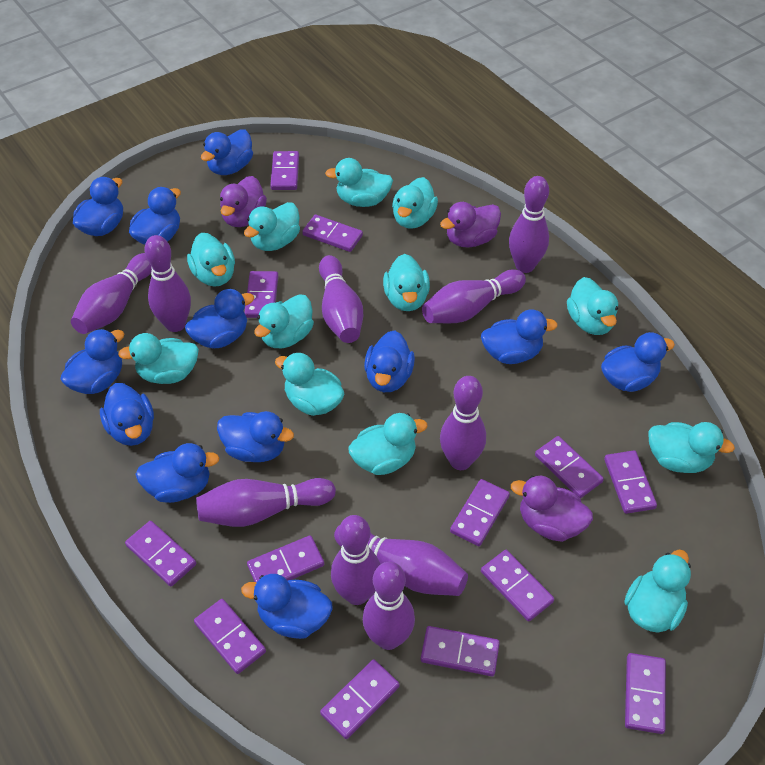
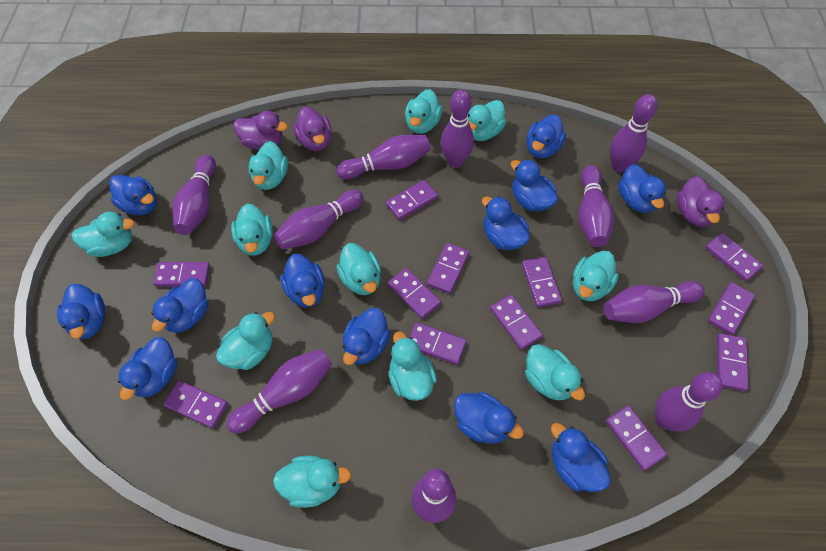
purple domino: [125,521,196,586] [194,599,266,674] [244,271,278,318] [247,536,324,582] [270,151,299,190] [302,215,363,252] [320,659,400,739] [421,626,500,676] [450,479,510,546] [481,550,554,621] [535,436,604,498] [604,450,657,514] [625,653,666,734] = 13 -> [153,262,210,287] [163,380,228,428] [386,180,438,220] [388,268,441,319] [410,322,466,365] [427,243,469,294] [490,295,543,350] [522,257,562,307] [606,405,667,471] [705,233,763,281] [708,282,755,335] [717,333,749,391] = 12
turquoise duck: [118,333,199,384] [187,233,235,287] [244,202,300,251] [254,294,314,348] [275,352,344,416] [325,158,393,207] [348,413,427,475] [383,254,430,311] [392,177,438,229] [567,277,618,335] [624,549,691,633] [648,422,735,473] = 12 -> [72,212,134,257] [216,312,275,370] [231,204,273,255] [249,141,288,190] [273,456,351,508] [336,243,381,295] [388,332,437,401] [405,89,442,134] [468,100,506,141] [525,344,585,401] [573,250,619,301] = 11

